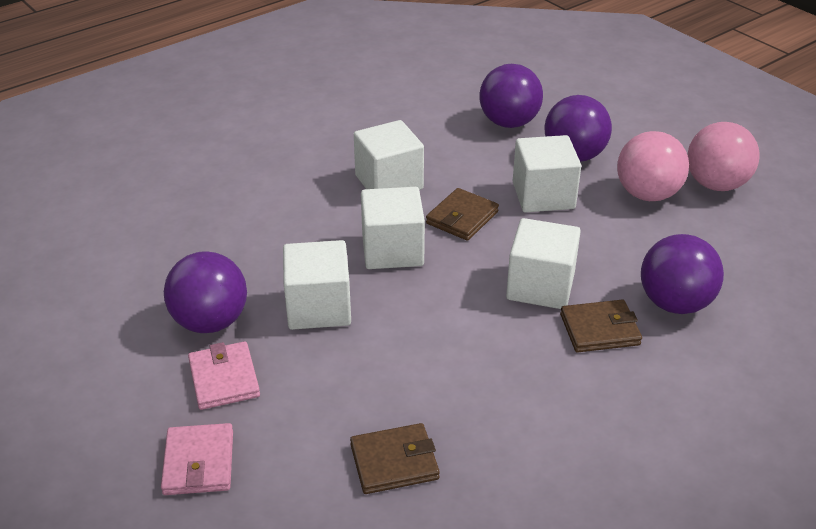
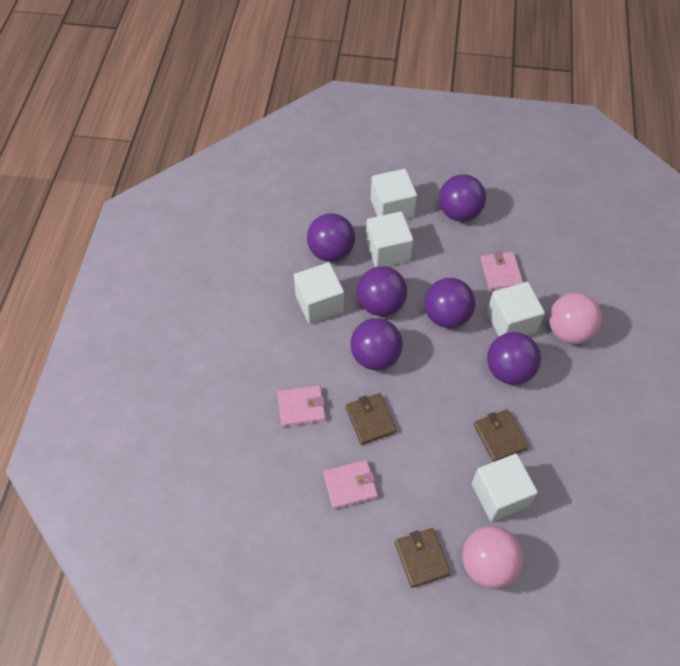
pink wallet: [161,423,233,495] [188,341,260,410] = 2 -> [277,385,326,427] [323,460,378,509] [480,251,523,291] = 3
purple ball: [164,251,247,333] [479,64,543,128] [544,95,612,162] [641,234,724,314] = 4 -> [307,213,355,262] [350,318,403,370] [357,266,407,316] [424,278,475,328] [439,174,486,222] [487,332,541,385] = 6

